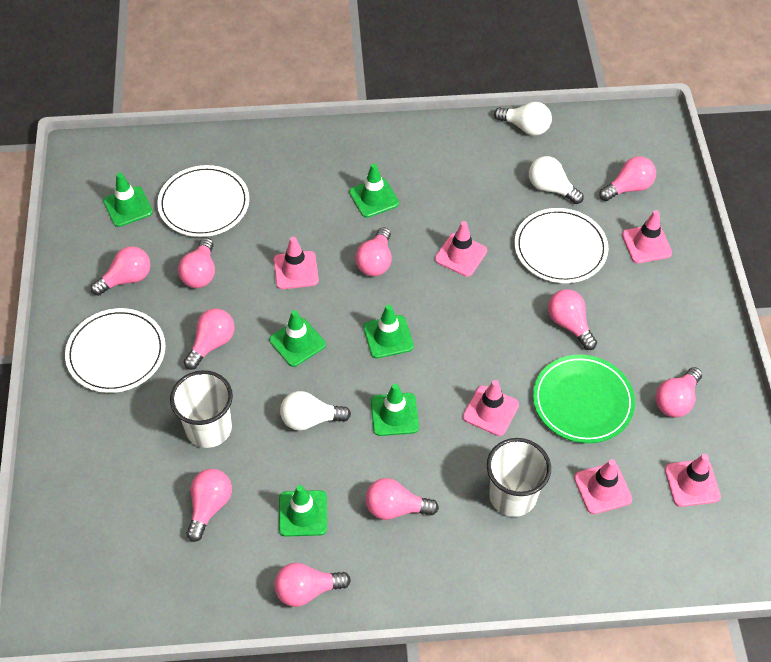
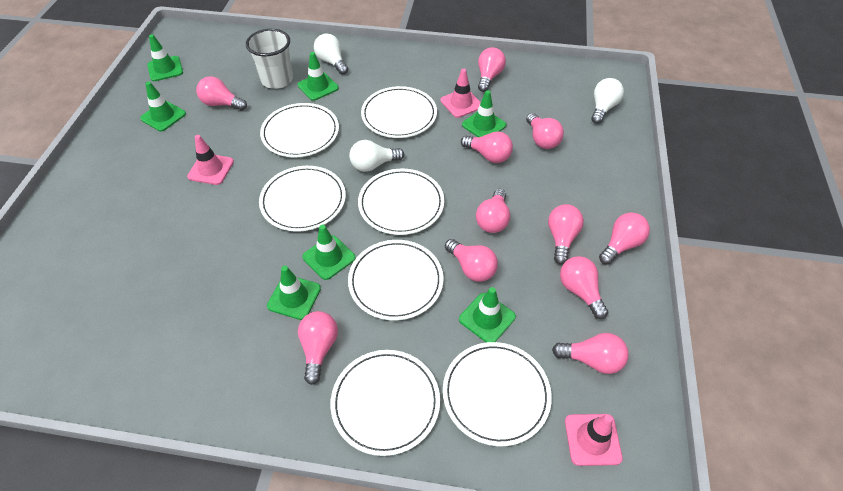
green plate: [533,355,635,443] = 1 -> none = 0
green traffic cone: [103,172,153,227] [269,310,326,367] [279,485,327,537] [349,163,399,218] [363,304,414,359] [371,384,419,436] = 6 -> [140,81,186,131] [147,34,183,81] [267,266,321,320] [298,52,339,101] [302,225,356,280] [459,287,516,343] [462,90,506,137] = 7
pink light bulb: [91,246,150,296] [178,238,215,288] [184,309,234,370] [187,469,232,542] [274,563,351,607] [355,227,392,276] [365,478,439,520] [548,289,597,350] [599,156,656,201] [655,367,702,417] = 10 -> [196,76,247,111] [298,311,338,385] [445,239,498,282] [461,131,513,163] [476,189,510,233] [478,47,506,92] [526,113,564,149] [548,204,584,264] [552,333,629,374] [560,256,608,319] [599,213,650,264] = 11
pink traffic cone: [274,237,319,289] [435,221,487,277] [463,380,519,436] [574,459,632,514] [622,210,672,263] [665,454,721,507] = 6 -> [187,135,234,185] [440,69,481,118] [565,414,623,466] = 3
white cup: [170,370,233,448] [487,438,551,517] = 2 -> [246,29,293,89] = 1
white plate: [65,308,165,393] [157,165,249,237] [514,208,608,283] = 3 -> [259,166,346,232] [260,103,339,157] [331,350,440,456] [348,240,443,321] [358,169,444,235] [361,86,437,138] [443,342,552,446] = 7

